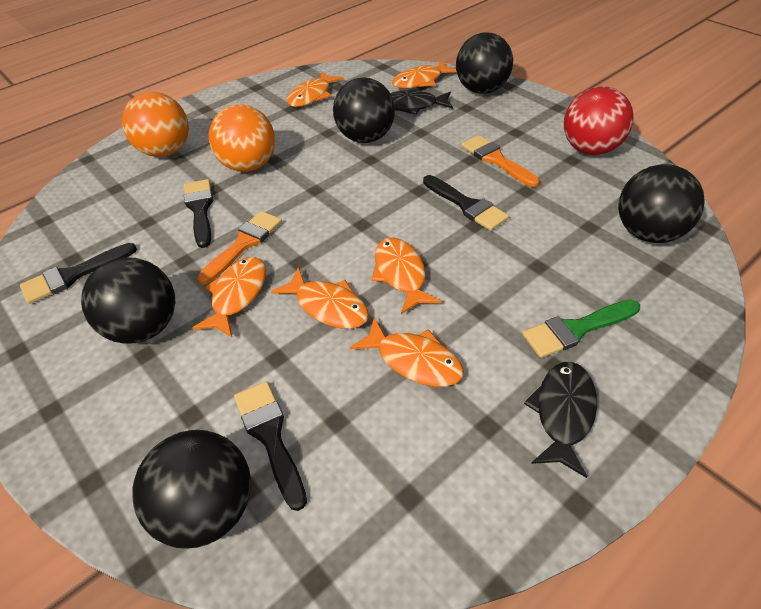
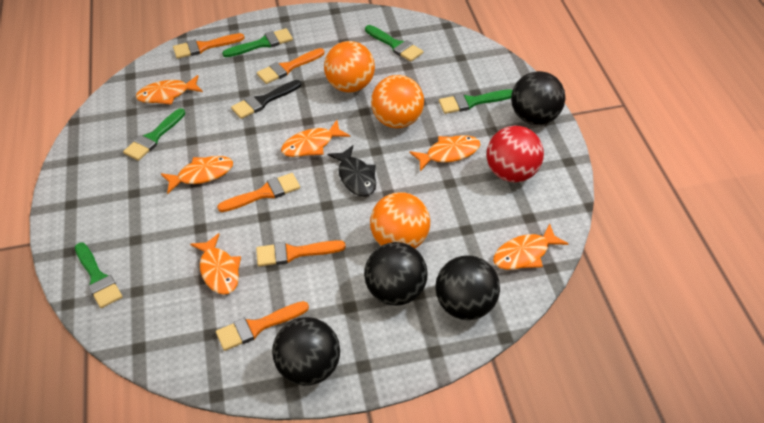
black ball: [81,257,175,344] [132,430,251,549] [333,77,395,143] [456,32,513,94] [618,164,705,243] = 5 -> [272,317,340,386] [364,242,428,306] [435,255,500,320] [511,71,566,125] = 4
black brush: [20,243,137,304] [184,179,213,248] [234,381,307,511] [423,175,509,231] = 4 -> [231,80,301,119] = 1
black fish: [390,90,453,115] [524,362,597,478] = 2 -> [327,145,376,197] = 1
green brush: [522,300,640,358] = 1 -> [75,243,123,308] [123,108,185,161] [222,28,293,57] [365,25,423,62] [439,89,513,114] = 5
orange ball: [122,92,189,157] [209,104,275,172] = 2 -> [324,41,375,93] [370,192,430,248] [371,75,424,128] = 3
orange brush: [197,211,282,285] [461,135,539,187] = 2 -> [173,33,244,59] [216,301,309,351] [217,173,300,212] [256,240,346,266] [257,48,325,84] = 5

